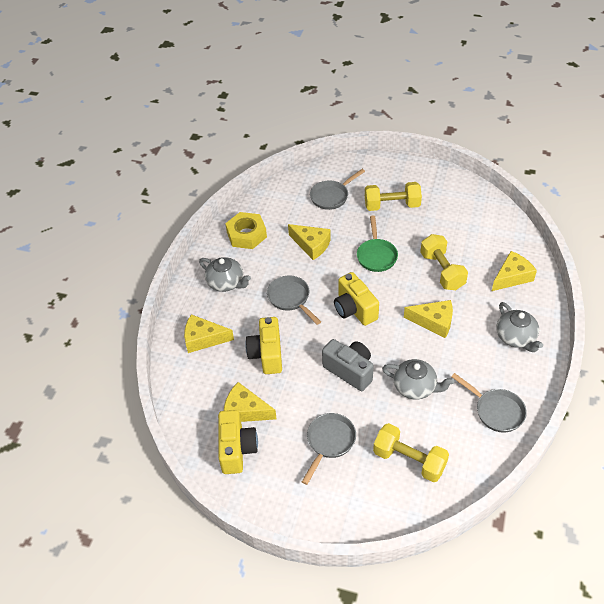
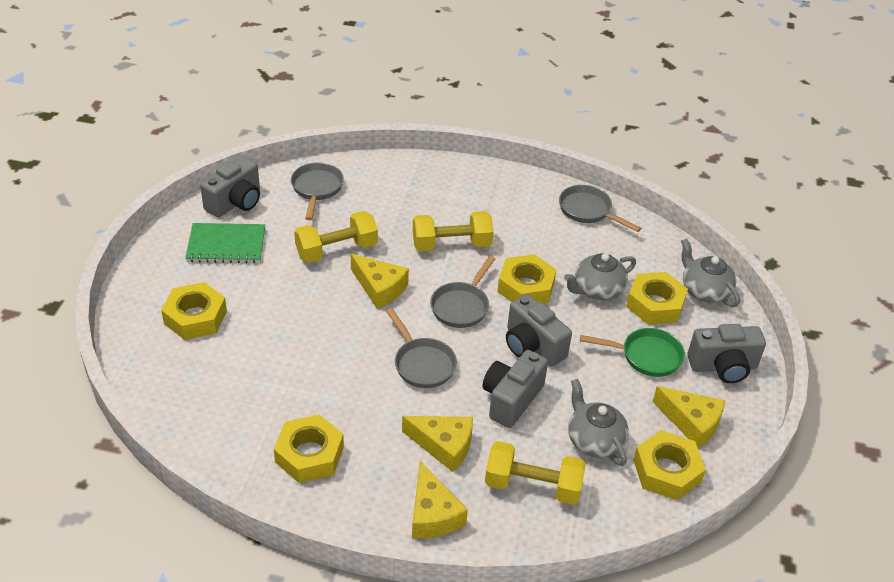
green notebook: none = 0 -> [185,223,265,263] = 1
grey camera: [322,339,374,391] = 1 -> [200,156,260,218] [483,350,548,428] [506,294,572,367] [687,324,766,383] = 4
yellow camera: [218,410,258,474] [245,317,282,374] [334,272,379,326] = 3 -> none = 0
yellow cheese: [184,314,234,353] [224,382,277,422] [288,224,331,260] [404,300,453,338] [492,251,537,291] = 5 -> [351,254,409,308] [402,416,473,472] [412,461,468,538] [653,386,725,448] = 4
yellow nut: [225,212,267,249] = 1 -> [161,282,227,340] [274,415,344,483] [497,254,557,304] [626,272,688,325] [633,430,706,500] = 5

